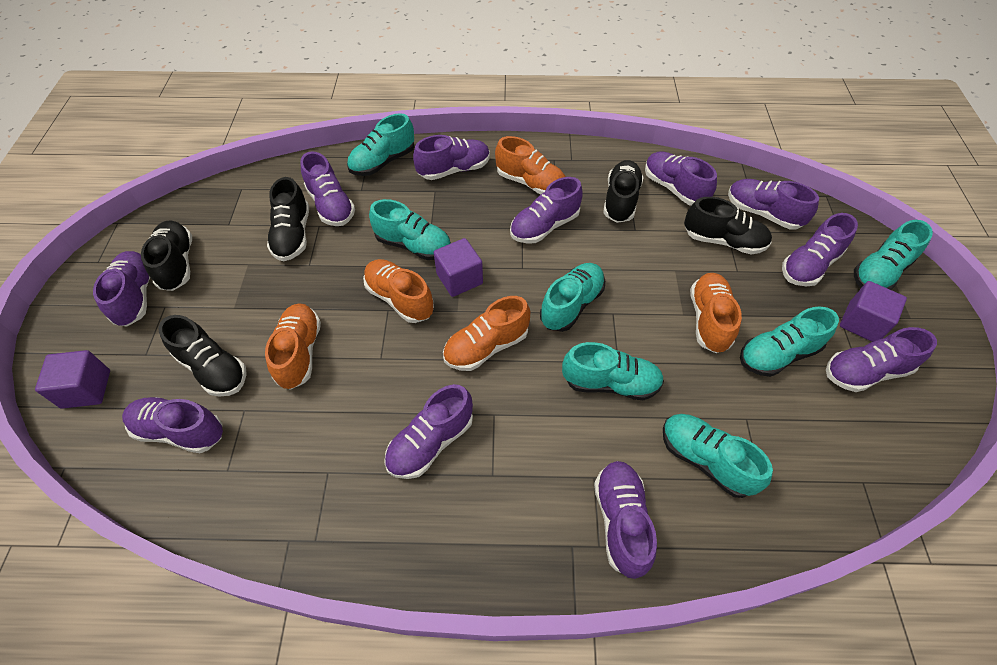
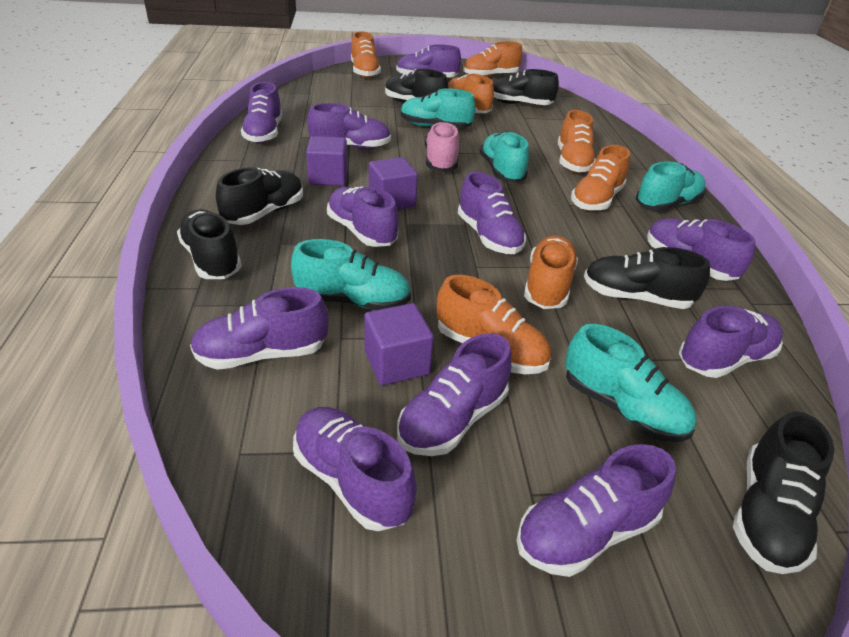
black shoe: [141,221,192,291] [159,315,247,397] [267,177,309,261] [603,160,644,223] [684,197,772,254] = 5 -> [177,209,242,279] [216,167,303,225] [385,69,448,103] [493,69,559,105] [584,247,710,309] [733,411,834,574] = 6
orange shoe: [265,303,321,390] [363,259,434,323] [443,296,530,371] [495,136,566,195] [690,273,742,353] = 5 -> [351,31,381,78] [437,275,551,374] [448,73,494,113] [463,42,523,77] [524,235,578,309] [558,110,596,173] [571,145,630,211] = 7
pink shoe: none = 0 -> [425,122,460,172] = 1
turquoise shoe: [347,113,414,176] [369,199,451,260] [540,263,605,332] [562,342,664,400] [663,414,773,498] [740,306,839,377] [854,220,933,290] = 7 -> [291,239,411,310] [401,88,476,128] [480,131,529,182] [565,324,697,442] [636,161,706,211] = 5

